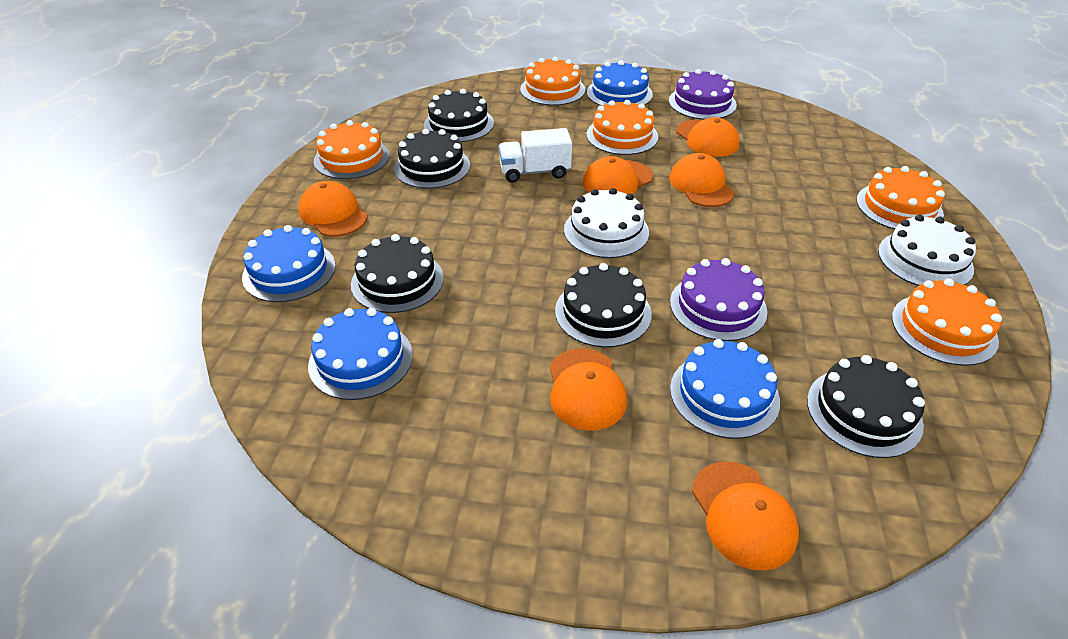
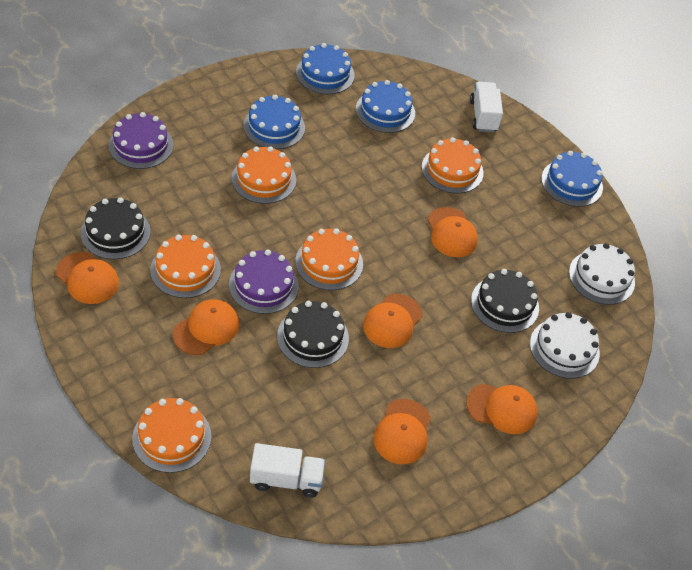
black cake: [351,234,444,313] [394,129,470,189] [424,89,494,142] [555,263,652,347] [807,355,925,458] = 5 -> [81,197,150,259] [277,301,349,368] [471,269,539,333] = 3
white truck: [498,128,572,182] = 1 -> [250,443,325,497] [470,82,503,132] = 2

